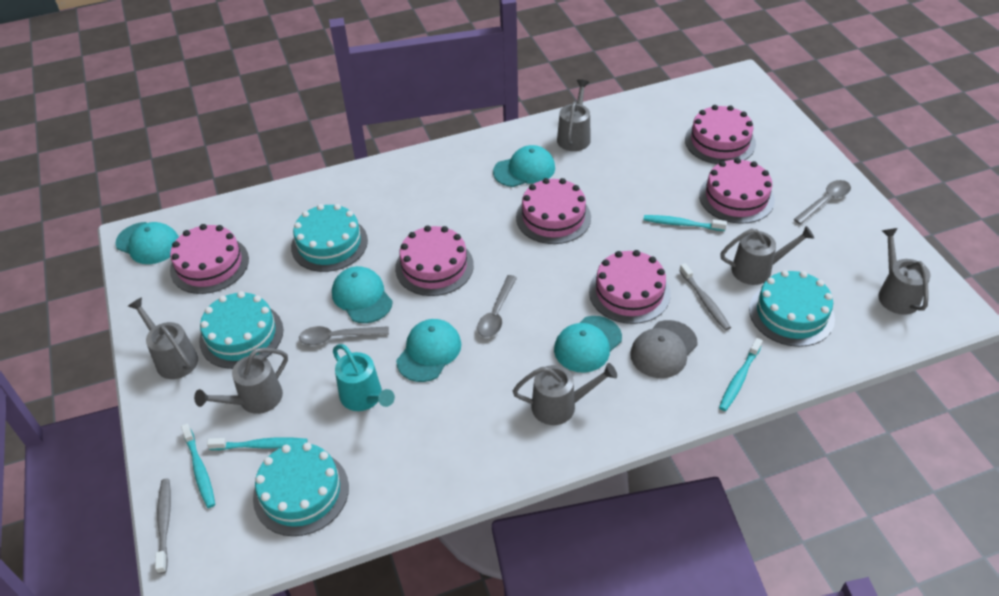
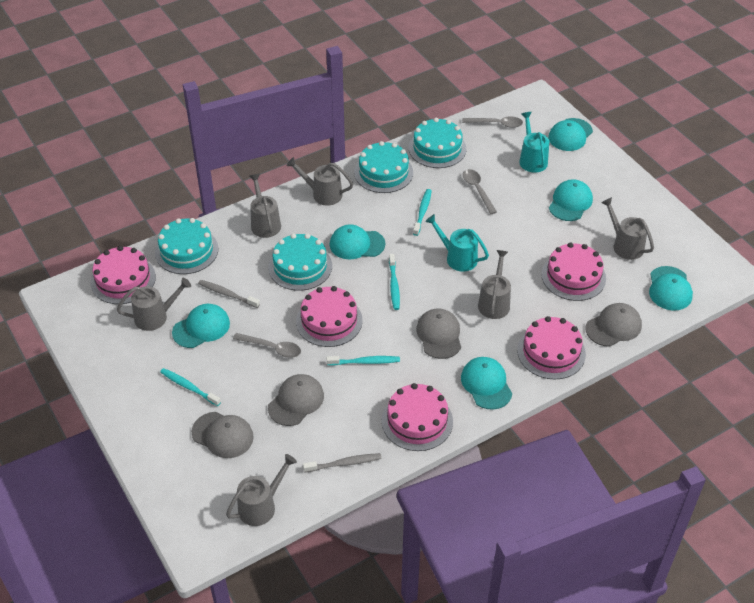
grey cap: [630,320,698,378] = 1 -> [192,412,254,458] [268,374,324,426] [416,309,461,359] [586,303,642,347] = 4
pink cake: [170,224,249,294] [395,225,474,296] [516,178,591,244] [589,250,671,324] [685,105,756,164] [699,158,775,224] = 6 -> [91,246,156,304] [296,286,363,347] [382,383,453,451] [517,316,586,380] [541,243,606,301] = 5
turquoise cap: [116,222,179,264] [332,266,393,323] [396,319,461,382] [493,145,555,187] [554,316,622,373] = 5 -> [172,304,230,348] [330,224,385,260] [461,357,512,410] [548,118,593,151] [549,179,593,221] [649,266,693,311] = 6
turquoise watering can: [333,344,395,411] = 1 -> [425,214,489,272] [519,112,549,173] = 2

